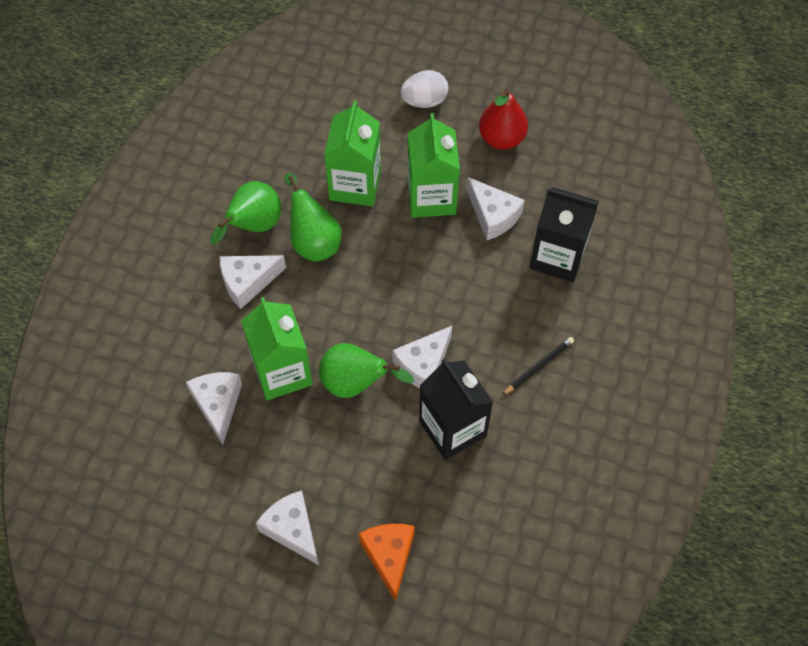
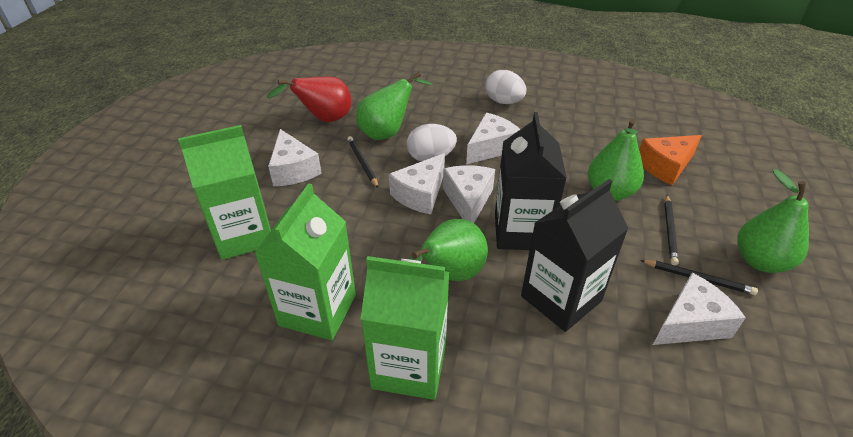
black pencil: [502,337,574,395] = 1 -> [347,136,379,188] [640,260,758,295] [664,195,679,265] = 3
green pear: [210,181,281,244] [285,173,342,262] [319,343,414,398] = 3 -> [356,72,432,140] [409,219,488,281] [587,119,644,201] [737,169,809,273] = 4
white egg: [400,70,448,108] = 1 -> [407,124,457,162] [485,70,526,104] = 2

